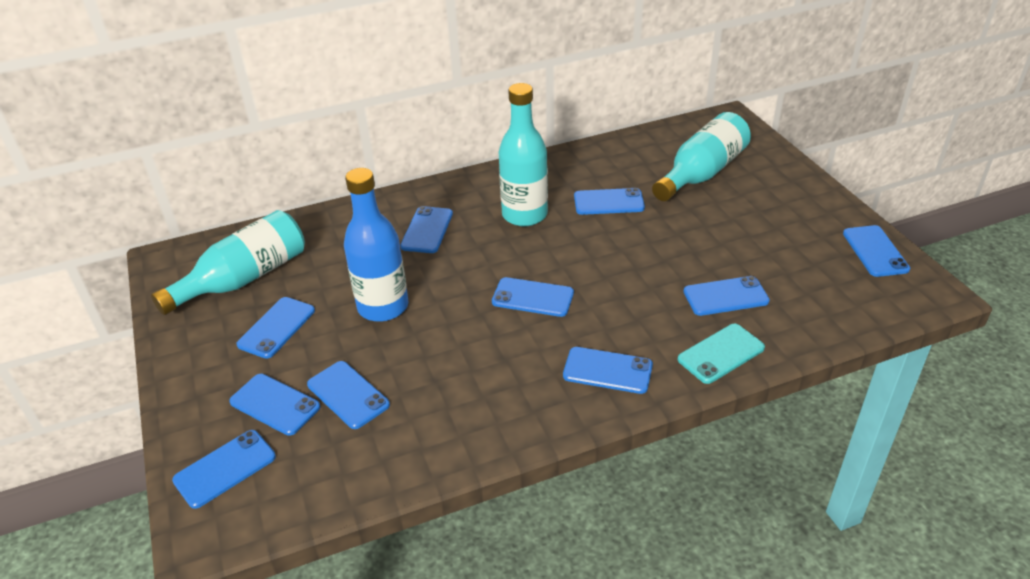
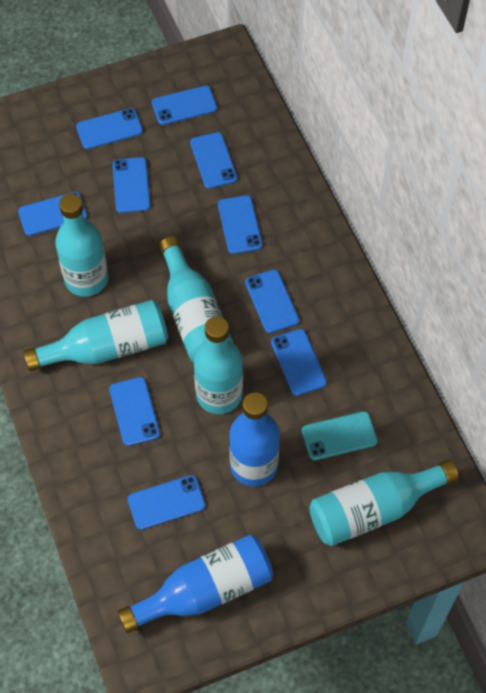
blue bottle: [344,168,409,322] = 1 -> [118,535,273,633] [229,392,280,486] = 2
turquoise bottle: [151,210,305,315] [499,83,548,226] [652,112,751,201] = 3 -> [23,300,168,371] [55,194,108,297] [159,236,233,362] [194,317,243,414] [309,460,459,546] = 5

